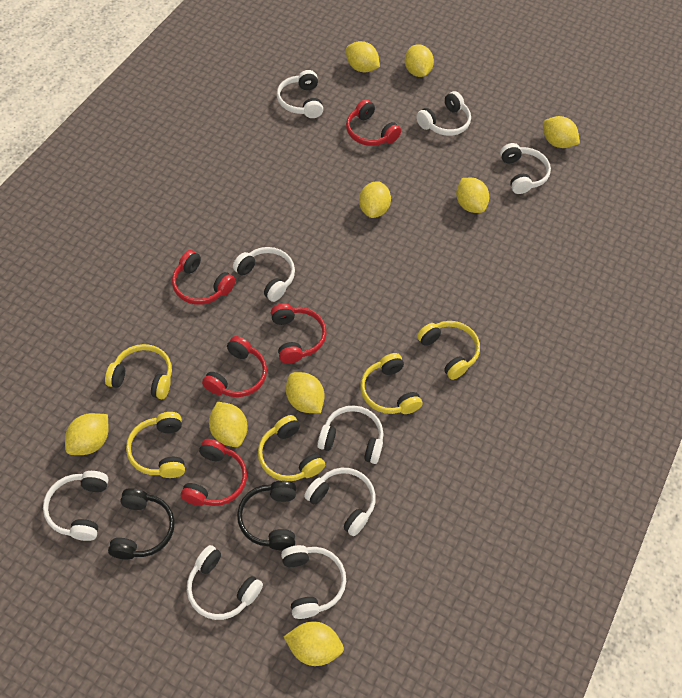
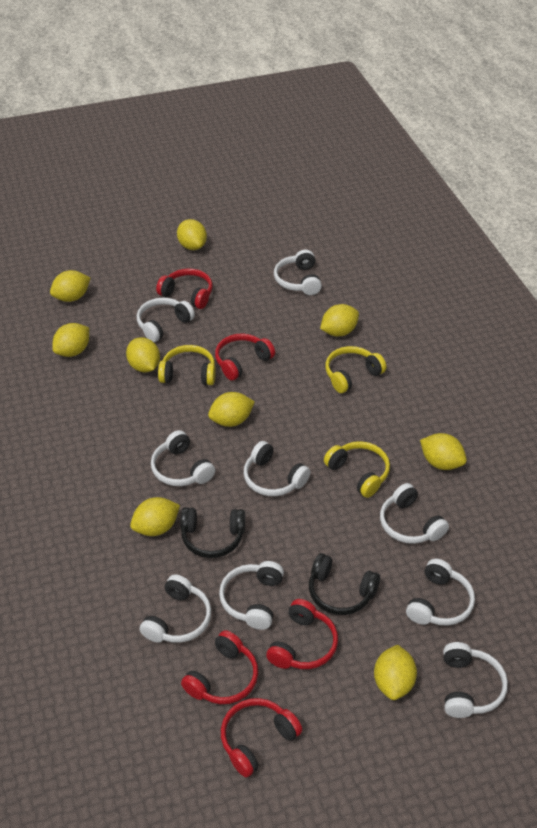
yellow headphones: [105,344,172,399] [126,412,185,478] [258,415,325,481] [360,353,422,414] [417,321,480,380] = 5 -> [158,345,216,385] [324,441,390,498] [325,346,386,393] = 3

